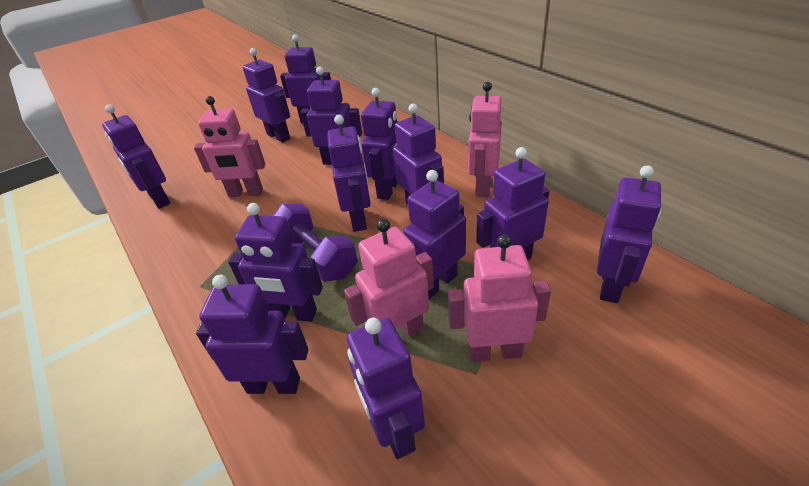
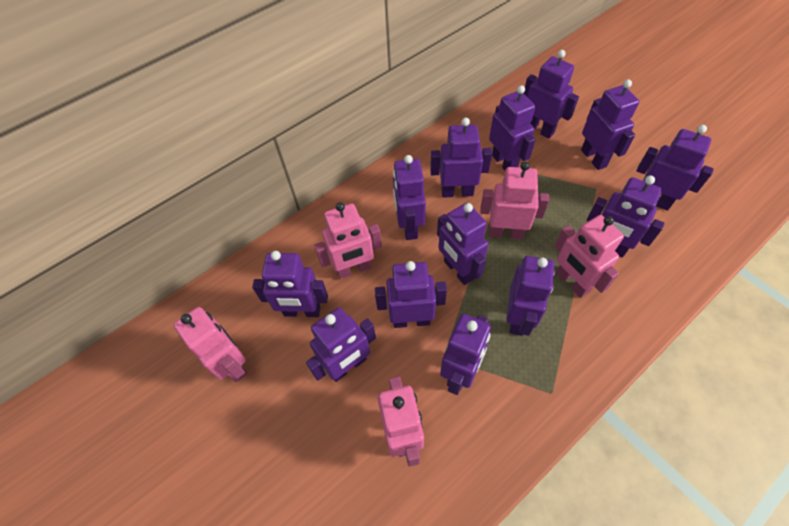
pink robot: [194,96,265,197] [344,219,434,336] [448,234,551,362] [468,82,502,197] = 4 -> [174,307,248,382] [314,202,382,279] [378,376,424,467] [480,162,549,239] [555,215,624,298] = 5
purple dumbbell: [273,204,358,282] = 1 -> none = 0

